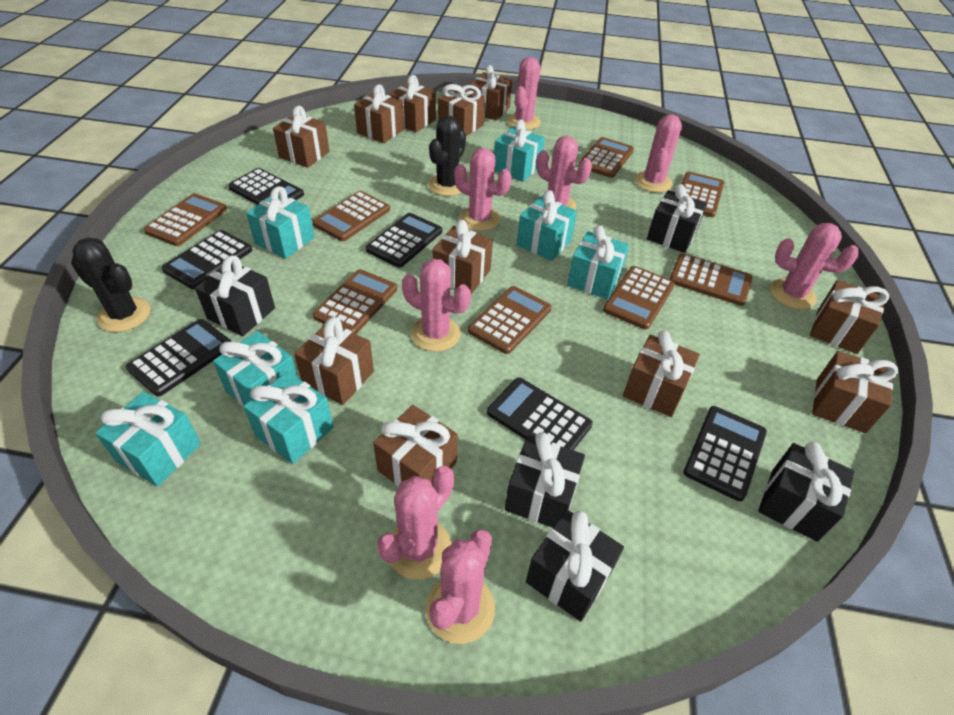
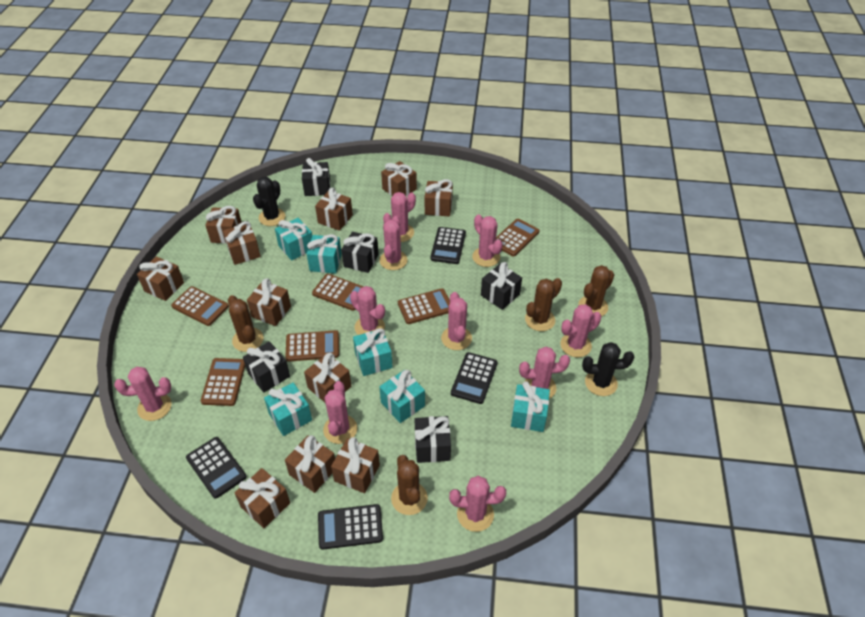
black calculator: [126,319,232,396] [162,230,252,289] [228,168,304,205] [366,213,442,267] [487,377,593,450] [683,406,767,501] = 6 -> [186,437,247,499] [318,504,383,550] [430,227,466,264] [451,352,497,404] = 4
brown cactus: none = 0 -> [228,295,263,352] [391,455,428,515] [525,278,562,331] [578,265,614,317] = 4
brown calculator: [144,193,227,246] [312,191,390,241] [313,269,397,334] [468,286,552,354] [578,137,634,178] [603,266,675,330] [670,254,752,306] [682,172,724,217] = 8 -> [171,286,229,326] [201,358,245,406] [285,330,339,362] [312,274,364,311] [398,288,450,324] [496,219,540,257] = 6
pink cactus: [377,466,454,579] [402,259,471,352] [426,529,495,644] [454,148,512,231] [507,57,541,130] [536,136,592,210] [635,115,682,193] [770,223,859,309] = 8 -> [114,367,172,421] [323,381,357,444] [350,286,385,335] [379,216,408,270] [383,192,416,242] [441,292,472,350] [449,476,506,532] [472,214,503,267] [519,347,570,399] [560,304,601,357] = 10
turquoise gift: [95,392,201,486] [213,331,298,406] [243,371,333,464] [246,186,314,259] [494,120,545,182] [517,190,577,261] [567,226,629,299] = 7 -> [264,382,312,436] [275,218,312,260] [307,234,342,273] [353,328,393,376] [379,370,425,423] [511,381,550,432] = 6

